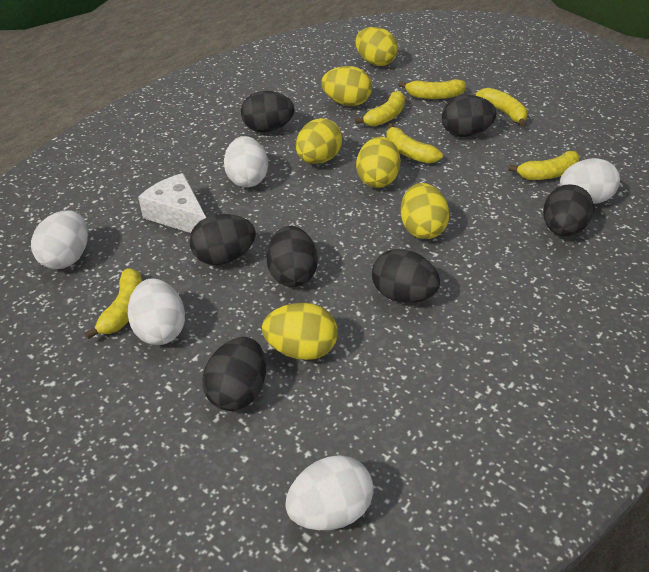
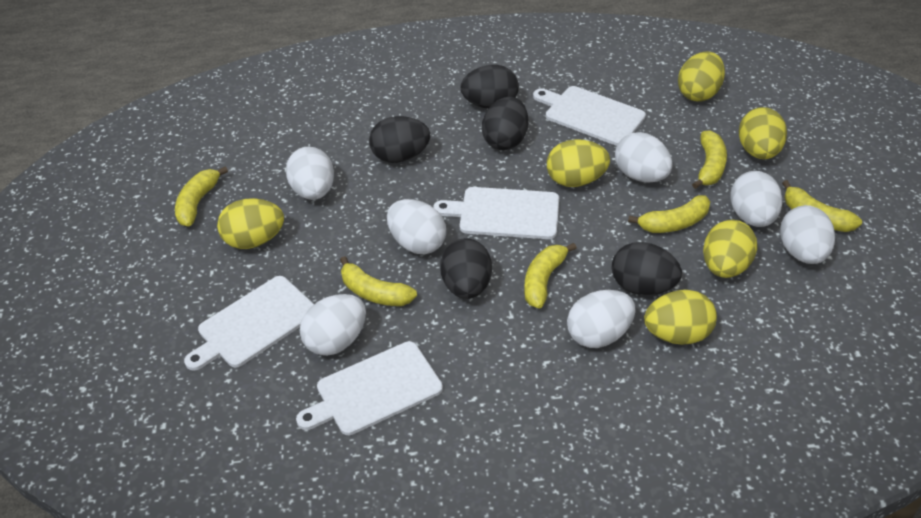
black egg: [189,214,256,265] [202,337,266,411] [241,91,295,133] [266,226,318,287] [372,249,440,303] [442,95,497,137] [543,184,594,237] = 7 -> [369,116,430,163] [440,238,492,299] [460,65,519,109] [482,97,528,150] [612,242,682,295] = 5
white cheese: [138,173,206,233] = 1 -> none = 0
white cutting board: none = 0 -> [184,276,314,371] [296,341,443,435] [434,187,559,239] [533,86,646,146] = 4
white egg: [31,210,88,269] [128,278,185,345] [224,136,268,187] [285,455,374,530] [560,158,620,204] = 5 -> [286,147,334,200] [300,294,366,356] [387,199,446,254] [567,290,635,348] [615,132,673,183] [730,171,783,227] [780,205,835,264] = 7

